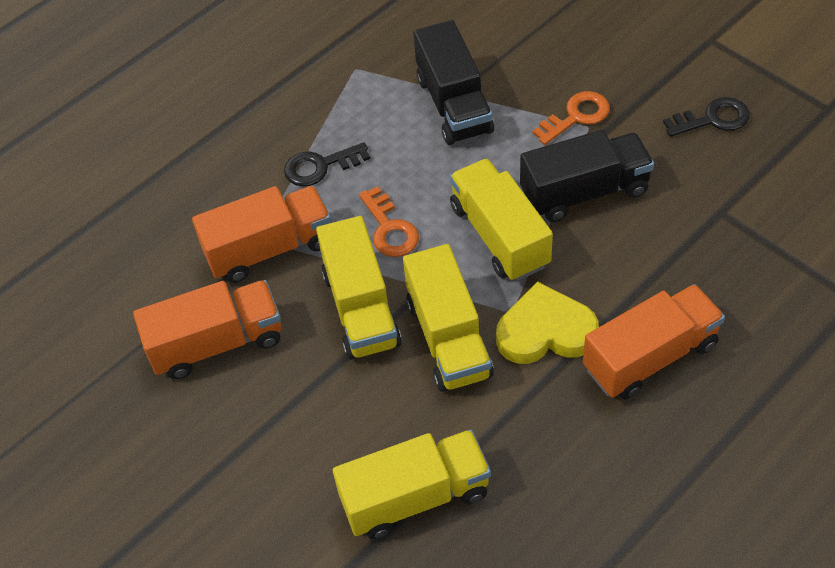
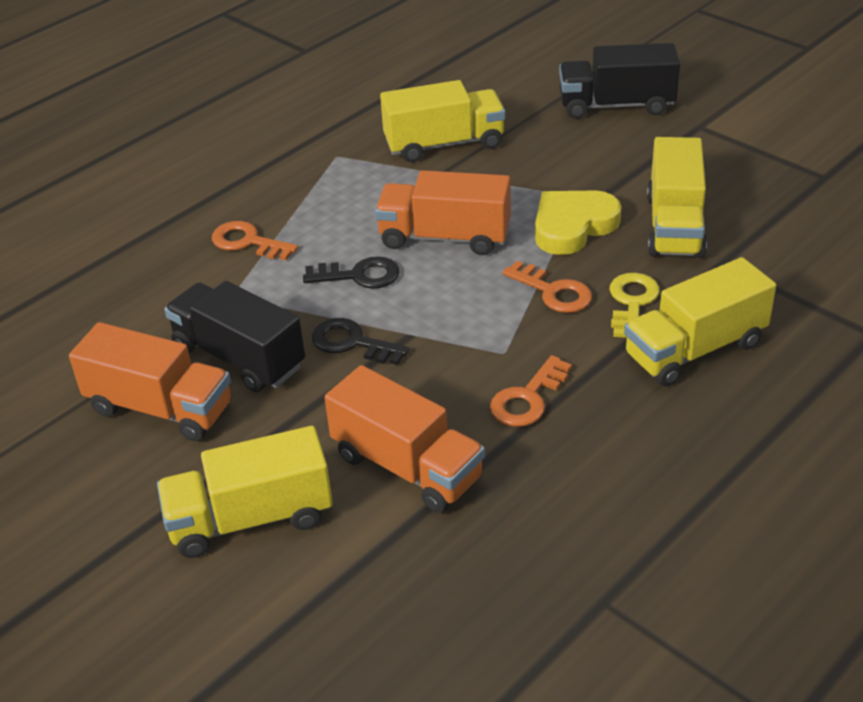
orange key: [359,186,419,257] [532,91,610,145] = 2 -> [212,221,298,260] [490,355,572,427] [503,261,592,313] = 3
yellow key: none = 0 -> [609,273,660,338] = 1

